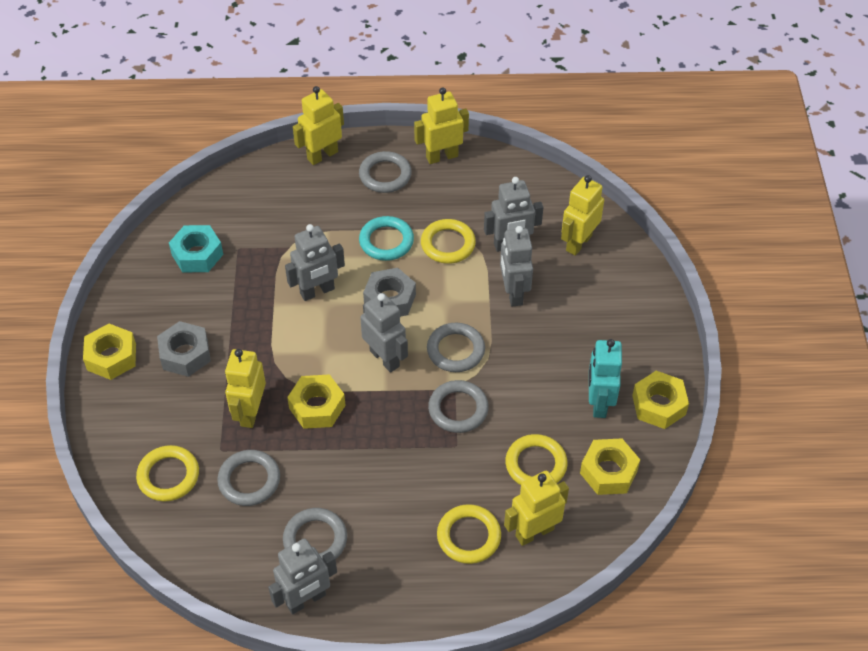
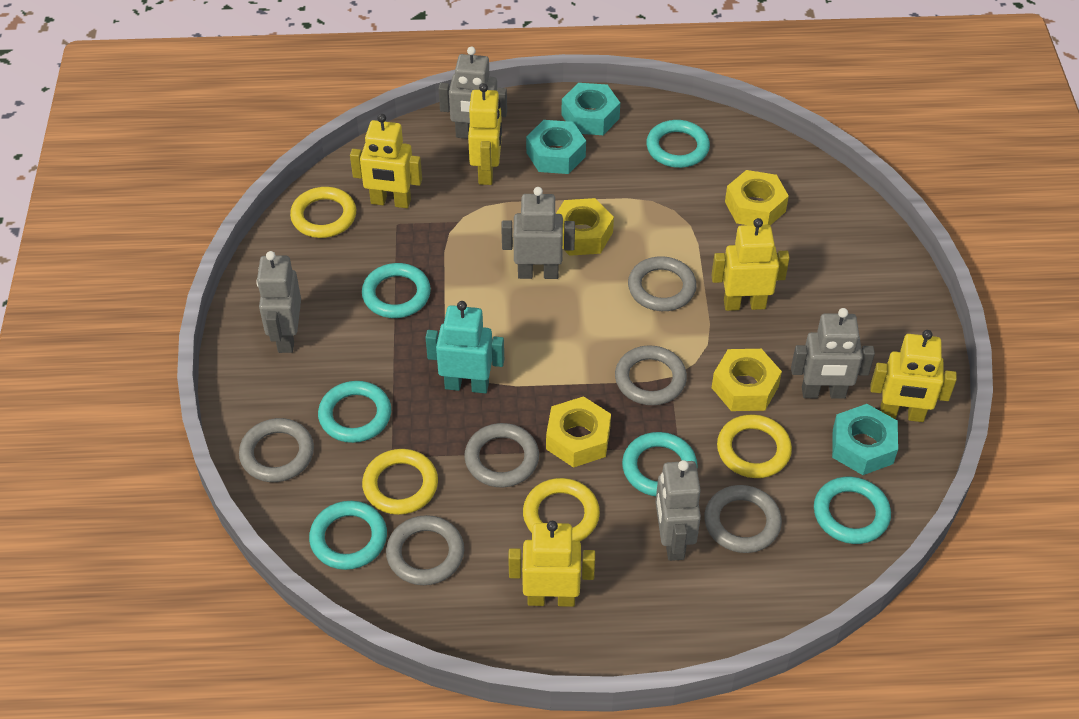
grey nut: [157,321,211,377] [363,268,416,317] = 2 -> none = 0
grey ring: [217,450,280,506] [283,508,347,559] [359,151,412,193] [427,323,485,372] [428,380,489,433] = 5 -> [239,418,314,482] [386,515,464,585] [464,423,539,487] [615,345,687,405] [628,256,697,311] [704,485,782,553] = 6
turquoise nut: [169,225,223,272] = 1 -> [526,120,586,174] [561,83,620,135] [832,404,898,475] = 3
turquoise ring: [359,216,414,261] = 1 -> [309,501,387,570] [318,381,391,443] [362,263,431,318] [622,432,698,496] [646,120,710,168] [814,477,891,544] = 6

